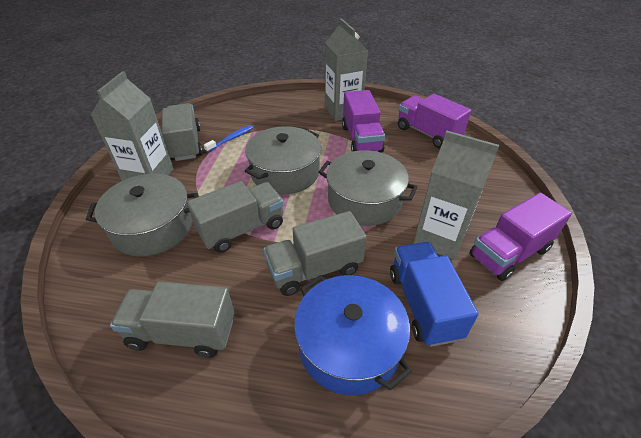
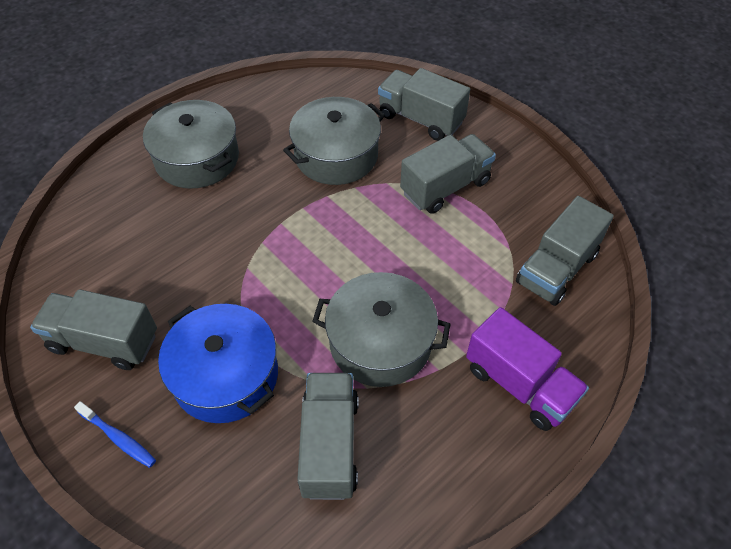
blue truck: [390,242,479,347] = 1 -> none = 0
grey carton: [90,71,174,181] [325,18,368,121] [413,131,500,260] = 3 -> none = 0
grey truck: [110,281,234,358] [162,103,203,161] [187,181,284,253] [264,211,367,296] = 4 -> [30,289,157,370] [297,373,359,500] [378,68,470,141] [400,134,496,214] [516,196,614,306] = 5
purple truck: [342,90,385,153] [398,94,471,148] [469,192,572,281] = 3 -> [466,307,589,431] = 1

